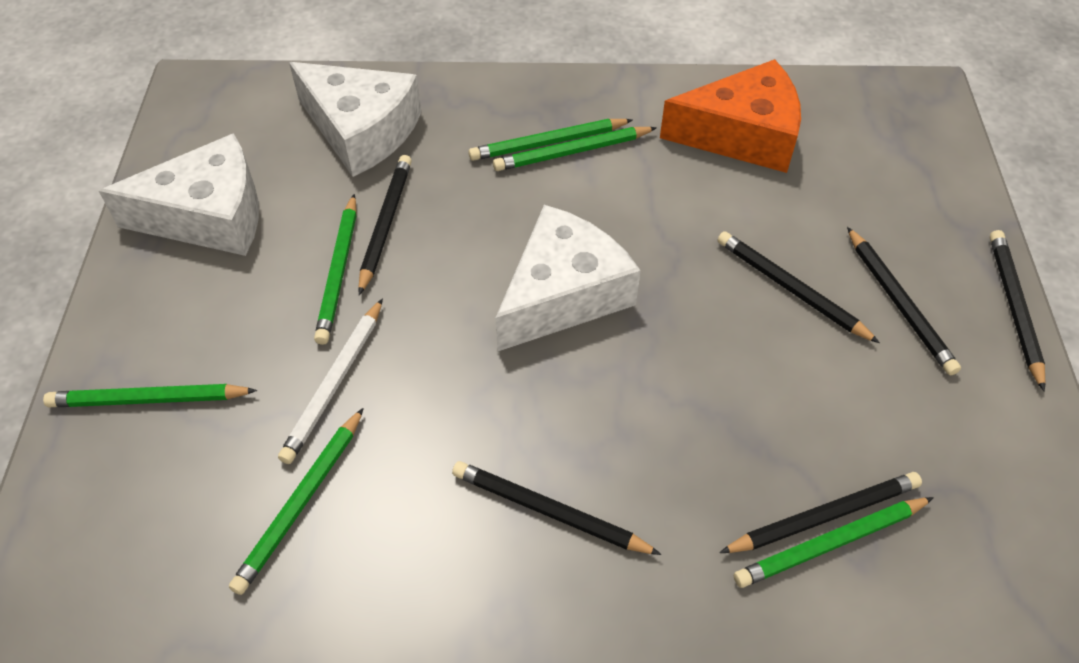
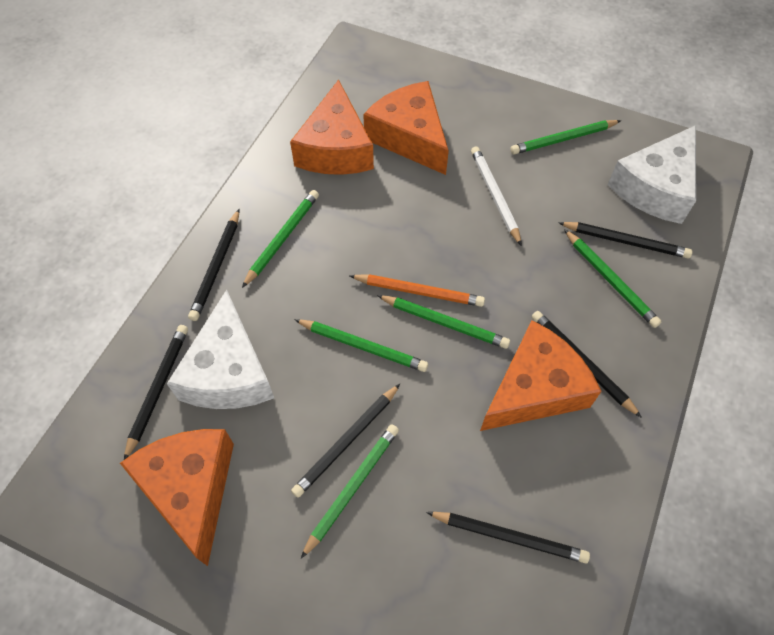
orange cheese: [660,59,801,173] = 1 -> [120,429,234,566] [290,80,374,175] [363,81,449,175] [480,320,602,431] = 4
orange pencil: none = 0 -> [349,274,485,307] = 1
white cheese: [99,133,259,256] [289,62,421,177] [495,205,641,351] = 3 -> [167,290,274,409] [607,125,696,224] = 2

